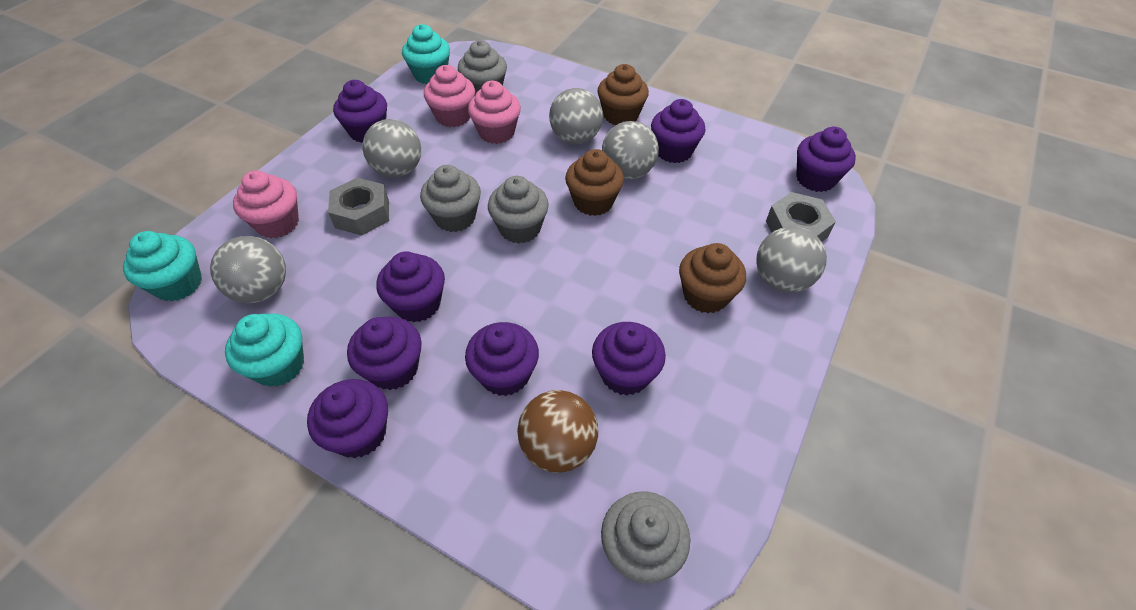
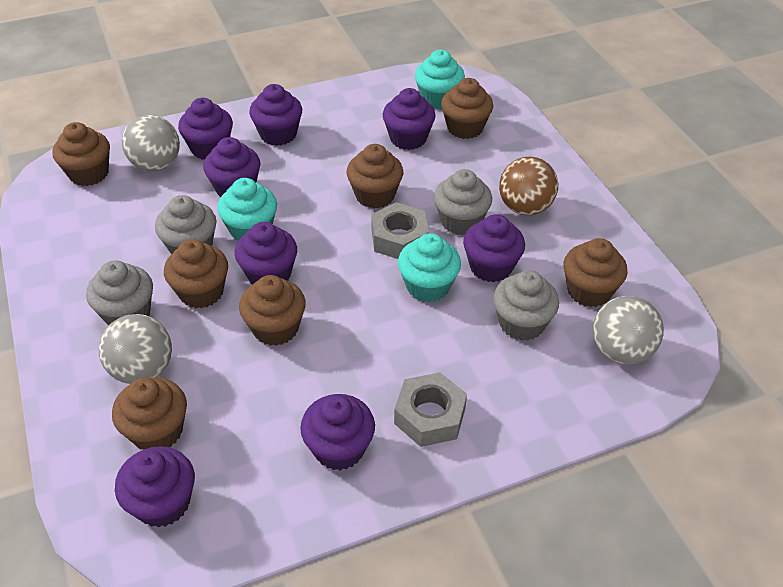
brown cupcake: [565,149,624,216] [597,64,649,125] [679,243,746,313] = 3 -> [52,122,110,186] [112,377,187,450] [164,239,228,308] [239,275,306,346] [347,144,403,209] [441,78,493,139] [563,238,628,307] = 7
grey ball: [210,236,286,303] [363,119,421,178] [549,88,603,144] [602,121,659,179] [756,226,827,293] = 5 -> [99,314,172,384] [122,115,180,171] [593,296,664,364] = 3
pink cupcake: [233,170,299,238] [424,65,475,127] [468,81,521,144] = 3 -> none = 0

